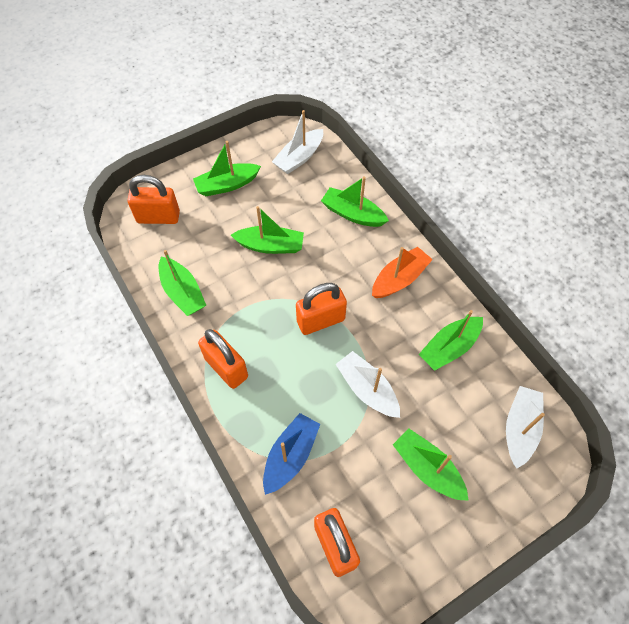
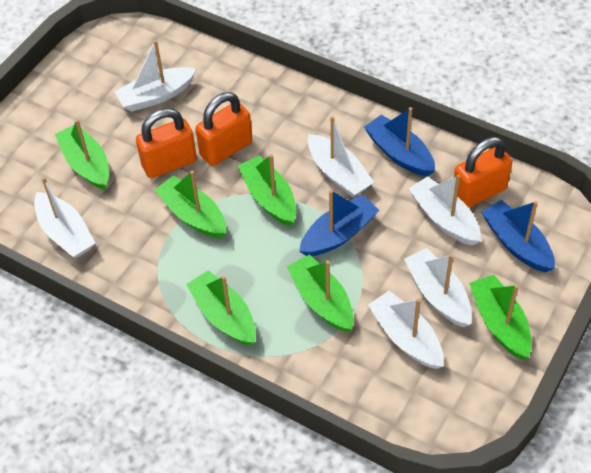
blue boat: [263,413,320,495] = 1 -> [299,190,380,256] [364,107,435,176] [481,200,555,272] = 3
orange boat: [372,247,433,298] = 1 -> none = 0
orange padlock: [127,175,180,224] [198,329,248,389] [296,283,347,335] [314,508,360,577] = 4 -> [136,108,197,178] [195,92,252,166] [454,137,513,208] = 3
white boat: [272,110,323,174] [336,351,400,418] [506,386,545,468] = 3 -> [34,177,95,258] [114,40,196,112] [308,116,374,197] [368,291,444,369] [404,248,472,327] [408,175,481,245] = 6

